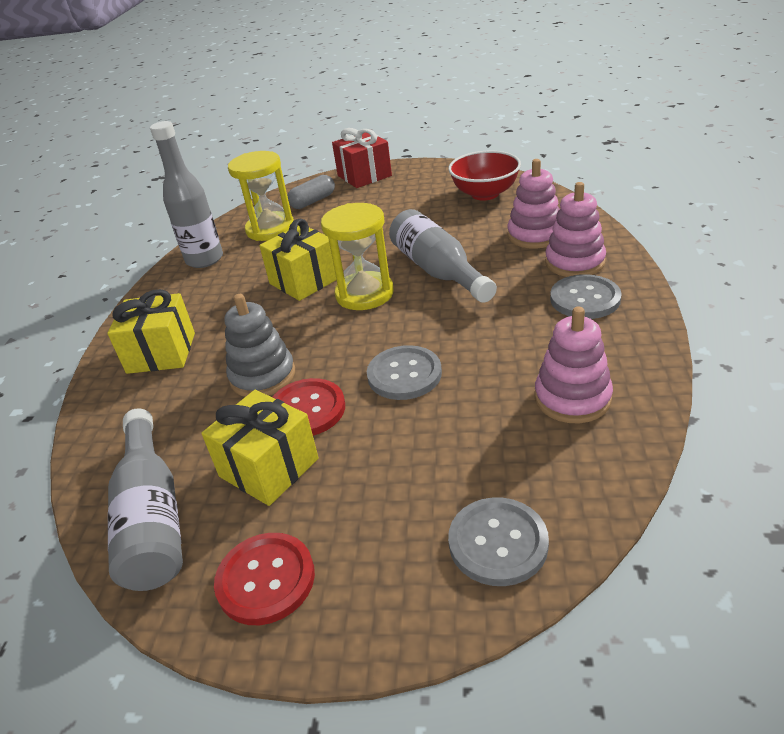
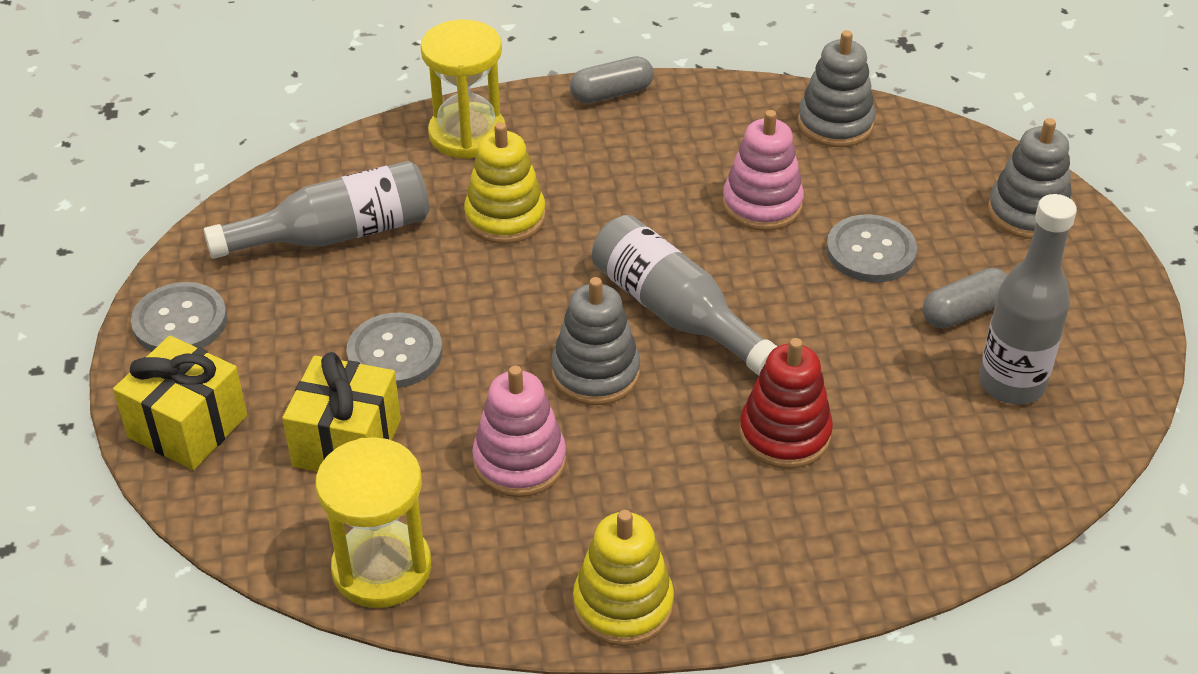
grey capsule: [288,175,335,209] = 1 -> [570,56,654,103] [923,268,1008,328] = 2
grey stacking toy: [224,294,295,397] = 1 -> [551,277,640,405] [798,30,876,147] [988,118,1072,239] = 3
pink stacking toy: [507,159,560,249] [535,307,613,423] [545,182,606,277] = 3 -> [472,365,566,497] [722,110,804,231] = 2
red bowl: [448,151,521,201] = 1 -> none = 0
red button: [214,533,315,625] [272,378,345,436] = 2 -> none = 0
red gift: [332,128,392,188] = 1 -> none = 0
red stacking toy: none = 0 -> [739,338,833,469] = 1
yellow gift: [107,289,195,374] [202,390,319,506] [259,218,336,301] = 3 -> [113,335,247,470] [282,352,401,472] = 2
yellow stacking toy: none = 0 -> [464,122,546,244] [573,510,674,646] = 2

